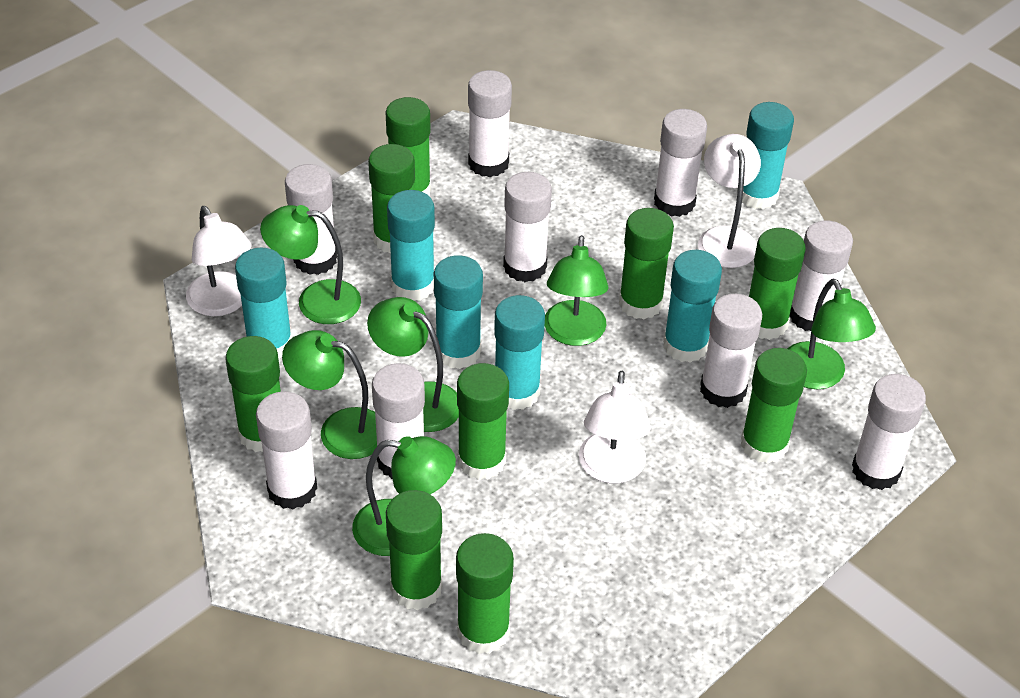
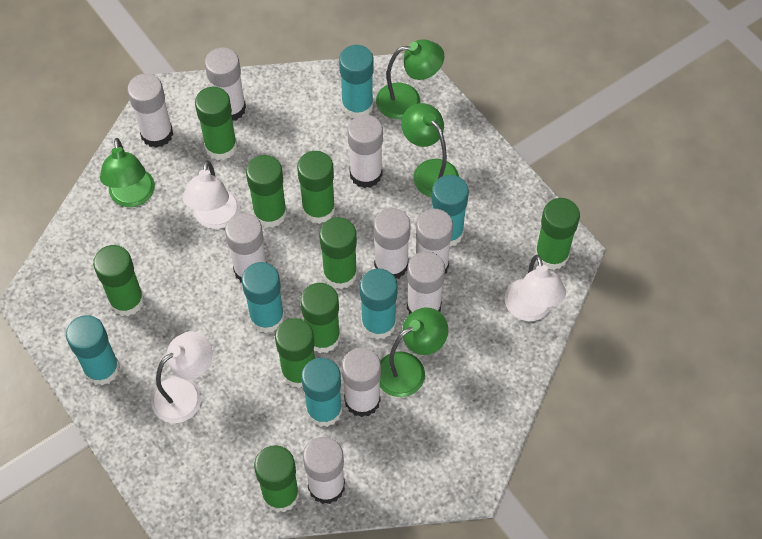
green lamp: [260,205,361,324] [282,330,377,459] [352,436,456,556] [367,297,459,432] [545,235,609,346] [787,278,876,389] = 6 -> [100,138,155,207] [376,39,444,119] [380,307,448,397] [401,103,459,197] = 4

